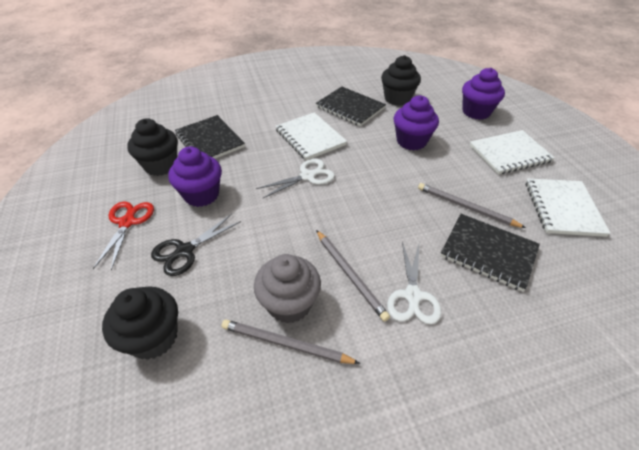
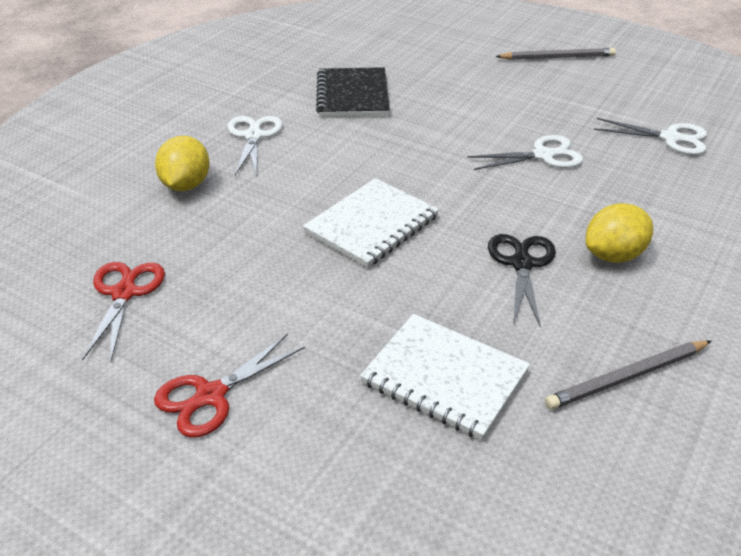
black cupcake: [102,286,178,360] [127,118,178,176] [381,55,421,106] = 3 -> none = 0
black notebook: [175,115,245,159] [316,87,386,126] [440,214,540,292] = 3 -> [316,67,390,117] = 1
grey cupcake: [254,254,321,324] = 1 -> none = 0
grey pencil: [222,319,360,364] [316,230,390,321] [418,183,526,228] = 3 -> [495,48,616,60] [545,341,711,409] = 2
purple cupcake: [168,147,222,207] [393,95,439,150] [462,68,505,120] = 3 -> none = 0
red scissors: [93,202,154,270] = 1 -> [82,262,165,361] [154,334,305,438] = 2
white notebook: [275,112,347,161] [470,130,555,174] [526,178,611,237] = 3 -> [303,178,439,268] [360,314,530,440] = 2
white scissors: [256,159,335,199] [387,242,441,324] = 2 -> [227,116,283,176] [467,135,583,170] [594,118,707,155] = 3
yellow lemon: none = 0 -> [155,136,209,191] [586,203,653,263] = 2

